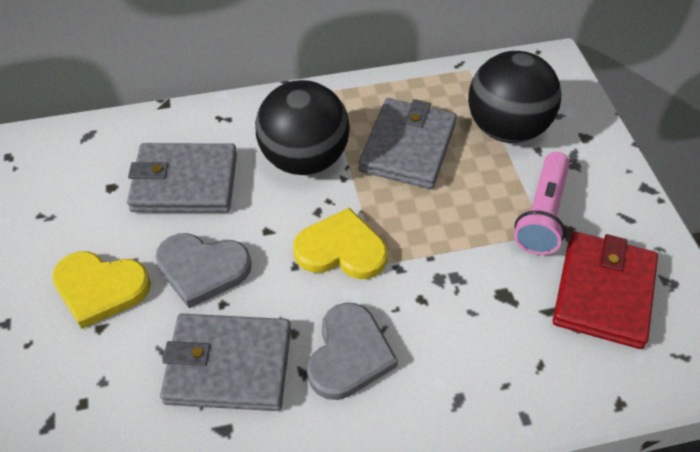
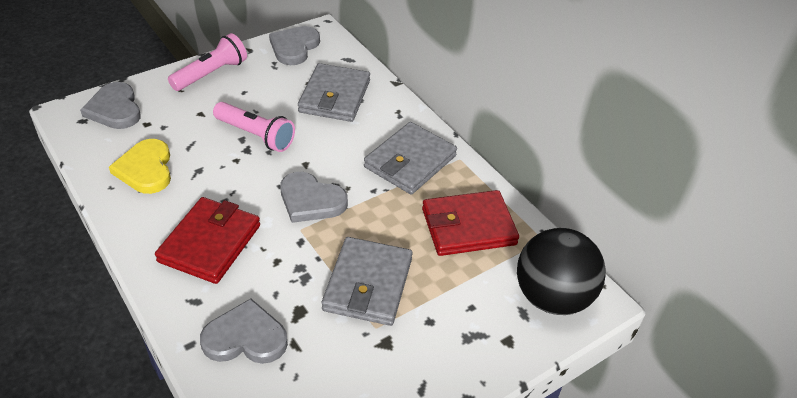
black ball: [255,80,350,175] [468,51,561,143] = 2 -> [517,228,606,315] = 1
grey heart: [155,233,251,308] [307,303,398,400] = 2 -> [80,82,141,129] [200,299,288,364] [269,26,320,65] [280,172,348,223] = 4
pink flashlight: [514,152,570,255] = 1 -> [168,33,247,91] [213,102,295,152] = 2
red wallet: [552,231,658,349] = 1 -> [155,197,260,284] [422,190,519,256] = 2
yellow heart: [52,251,151,329] [293,208,388,279] = 2 -> [109,139,171,194] = 1

